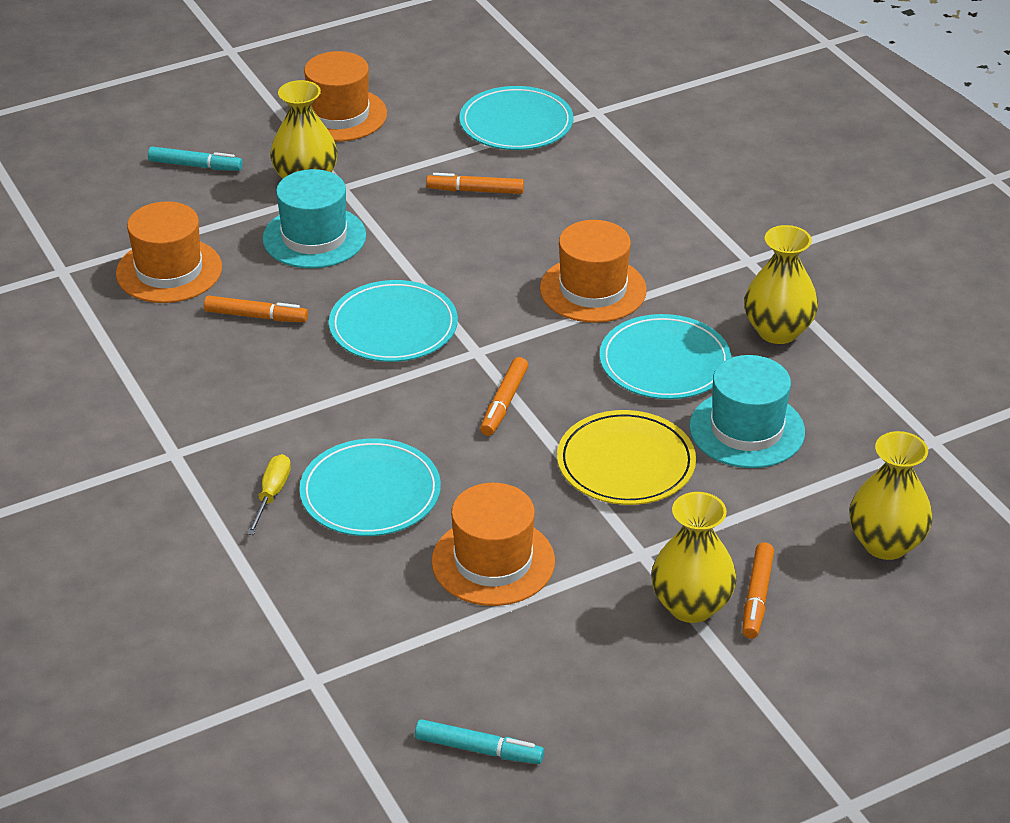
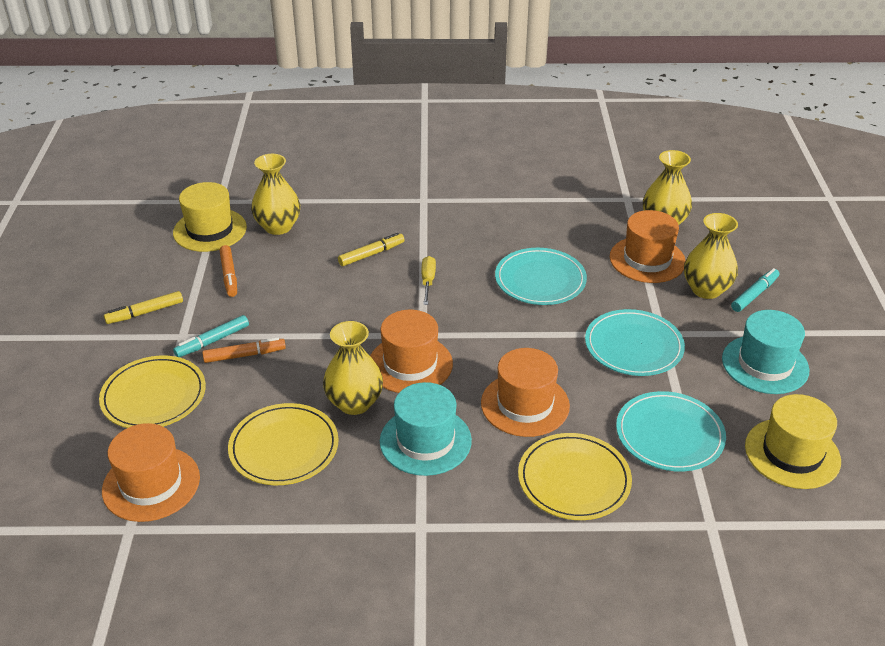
orange marker: [204,296,308,322] [426,173,524,194] [480,357,528,436] [742,542,774,639] = 4 -> [202,337,286,363] [220,245,237,297] = 2
turquoise plate: [299,438,441,536] [329,280,458,362] [460,86,573,150] [600,314,731,399] = 4 -> [495,248,587,305] [585,309,685,376] [616,391,726,471] = 3
yellow hat: none = 0 -> [173,182,247,252] [745,394,841,489] = 2
yellow marker: none = 0 -> [104,291,183,324] [338,233,405,266] = 2
yellow plate: [557,410,696,505] = 1 -> [99,356,206,428] [228,403,339,485] [518,433,632,520] = 3

